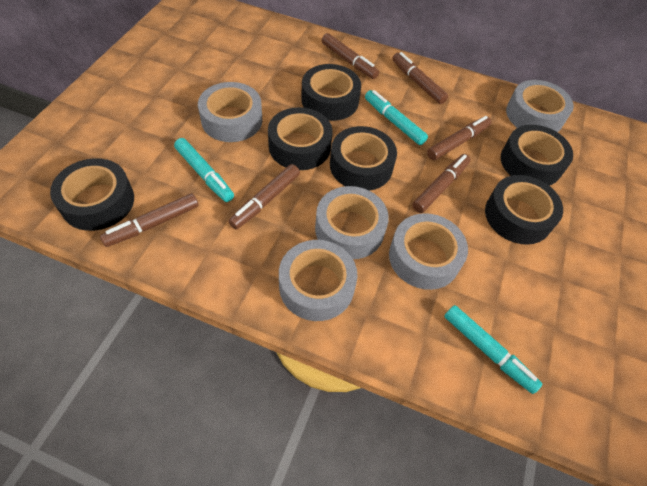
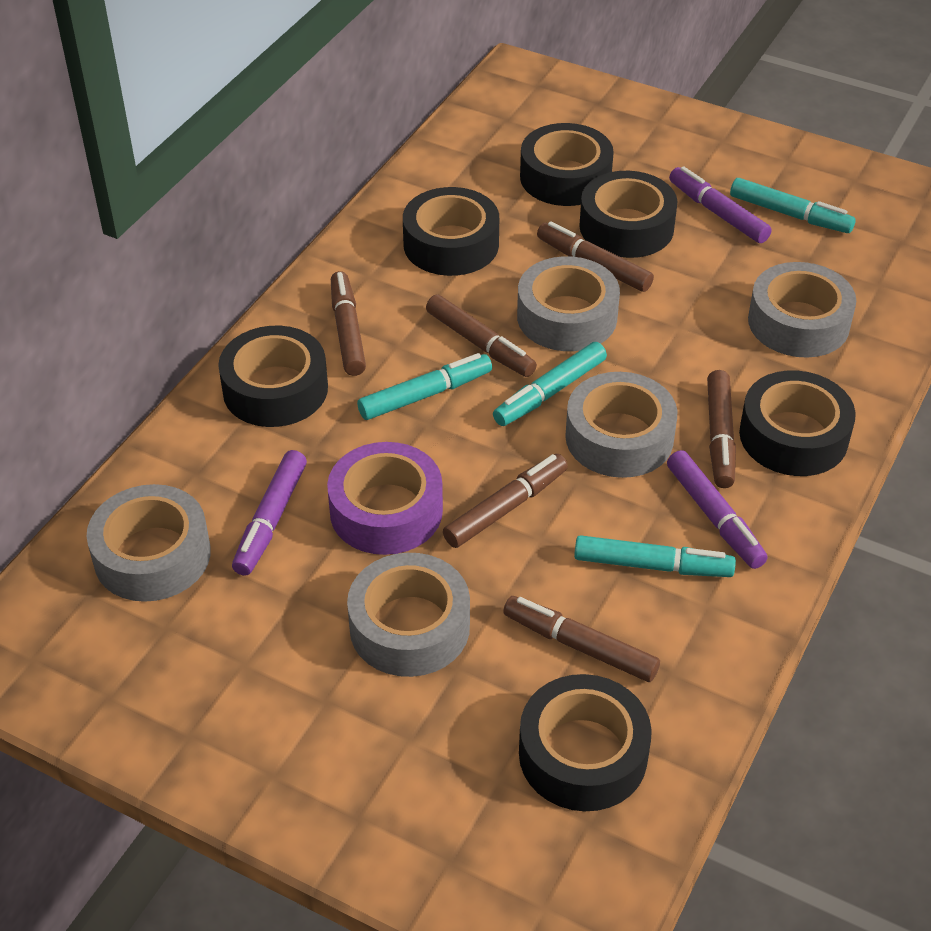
purple marker: none = 0 -> [232,450,307,576] [667,450,768,569] [669,166,772,243] = 3
purple tape: none = 0 -> [327,442,443,555] = 1
turquoise marker: [174,138,234,202] [365,90,428,145] [444,305,542,394] = 3 -> [357,353,492,420] [493,342,607,426] [574,535,736,577] [730,178,856,233] = 4

